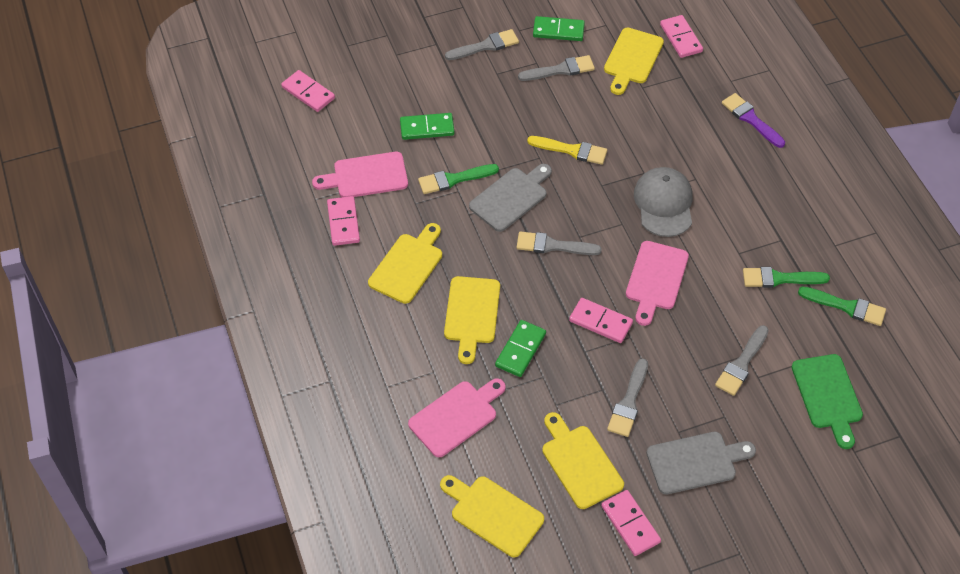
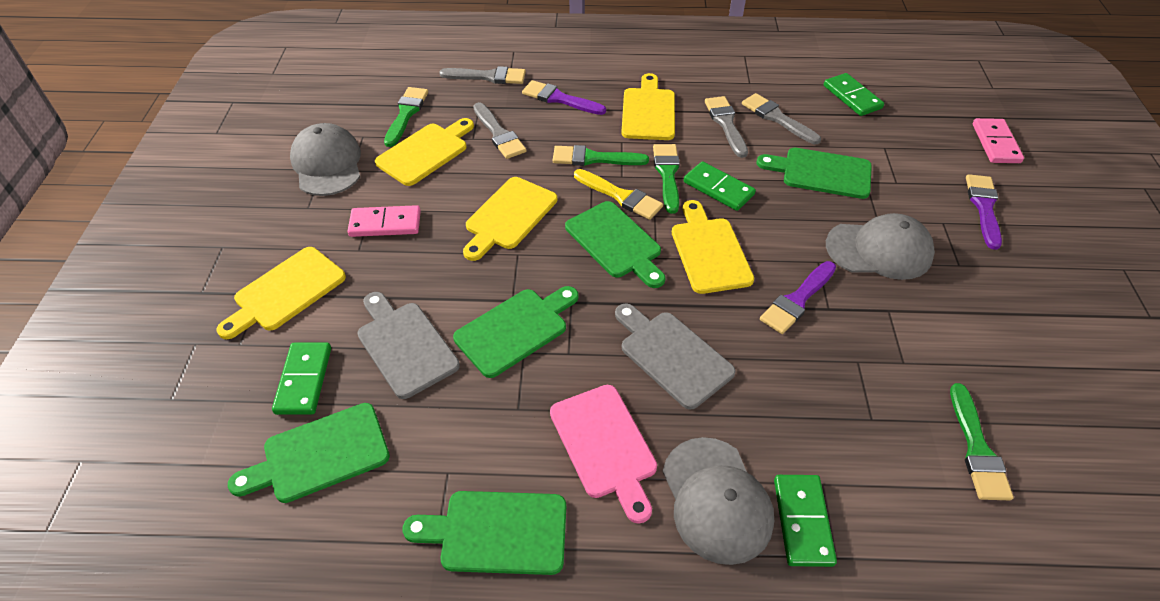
green brush: [418,164,499,194] [743,267,830,288] [798,287,886,326] = 3 -> [384,87,428,147] [553,145,649,166] [653,144,680,214] [950,383,1014,500] = 4
green cutting board: [792,354,863,449] = 1 -> [228,403,390,503] [403,491,566,575] [453,286,579,378] [565,201,665,288] [756,147,872,199] = 5
green domino: [400,113,455,140] [495,320,546,377] [533,16,585,41] = 3 -> [272,343,331,415] [684,161,756,211] [774,475,837,567] [824,73,884,116] = 4
grey brush: [445,29,519,60] [516,232,602,255] [518,55,595,81] [607,358,648,437] [715,325,769,396] = 5 -> [439,66,526,84] [473,102,526,159] [705,96,748,158] [742,93,821,144] = 4
grey cap: [634,167,693,237] = 1 -> [290,123,361,196] [663,437,774,565] [826,213,935,280] = 3
pink cutting board: [312,152,408,197] [408,378,506,457] [626,241,689,326] = 3 -> [550,385,657,524] = 1
pink domino: [281,70,335,112] [327,196,360,246] [569,298,633,343] [601,490,661,556] [660,15,703,58] = 5 -> [348,205,421,237] [973,118,1024,163] = 2
purple brush: [722,93,785,148] = 1 -> [522,80,606,115] [760,261,836,334] [966,174,1002,250] = 3

